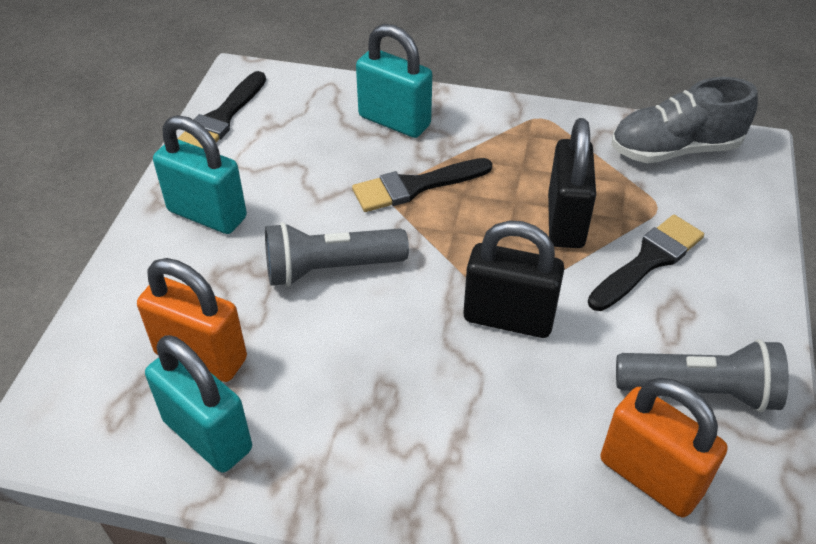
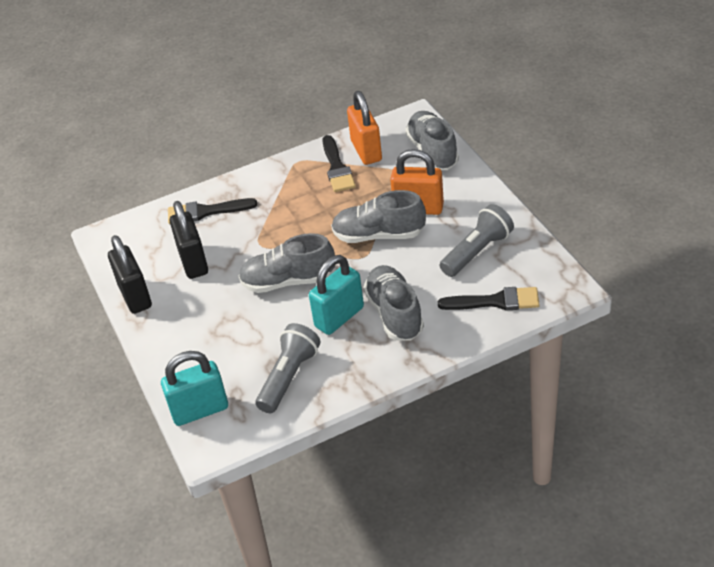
grey shoe: [611,77,758,163] = 1 -> [239,233,335,293] [331,190,426,243] [363,265,424,341] [405,111,459,170] = 4
turquoise padlock: [145,335,252,473] [153,115,247,234] [356,24,432,138] = 3 -> [161,351,228,426] [309,255,364,335] = 2

